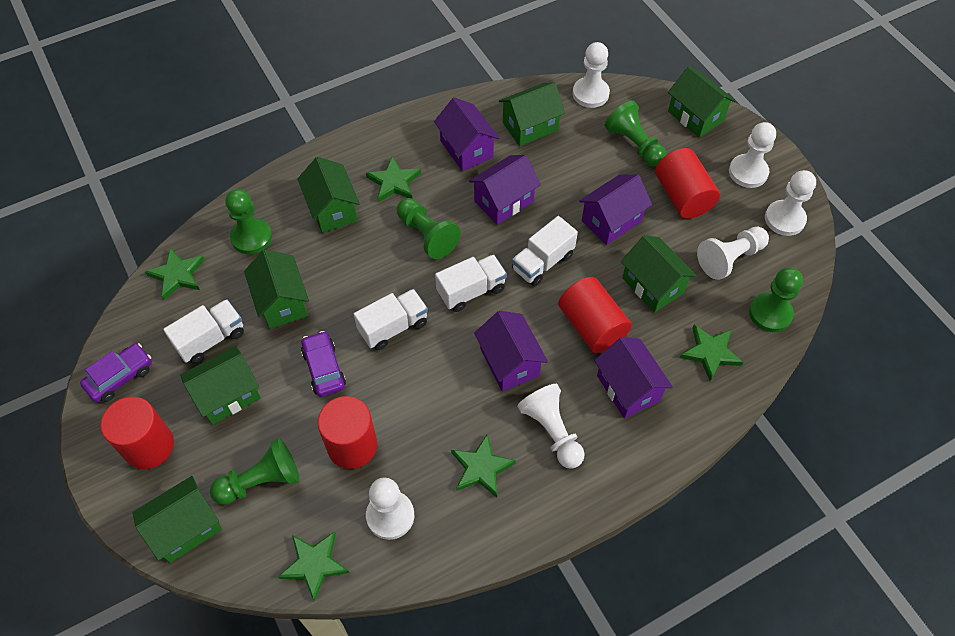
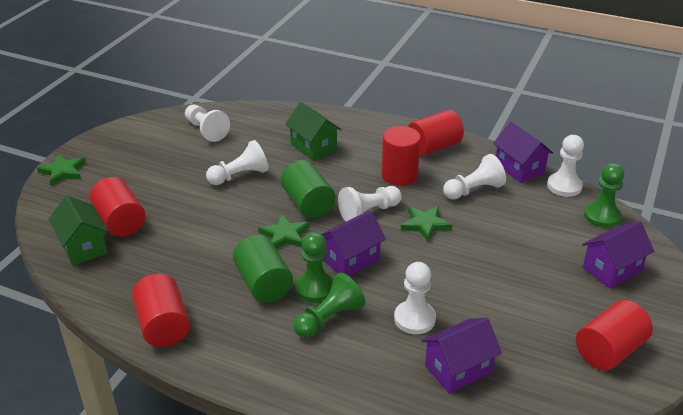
green cylinder: none = 0 -> [233,235,293,303] [281,160,336,218] = 2
green house: [132,476,222,563] [180,346,261,425] [244,250,309,329] [297,157,360,233] [499,82,565,146] [621,235,697,312] [668,66,736,138] = 7 -> [49,195,108,266] [285,102,342,160] = 2
green pawn: [210,438,299,505] [225,189,272,254] [397,198,461,259] [605,100,666,166] [749,267,803,332] = 5 -> [293,273,365,338] [295,232,333,302] [584,163,624,228] = 3
green star: [145,247,205,300] [278,531,349,602] [366,156,421,202] [451,433,516,498] [680,325,743,381] = 5 -> [37,154,86,186] [258,214,310,249] [401,206,452,241] = 3
purple car: [80,343,152,402] [301,331,346,397] = 2 -> none = 0
purple house: [434,97,499,171] [469,155,541,225] [474,311,548,391] [579,174,652,245] [594,337,673,419] = 5 -> [321,211,386,276] [421,318,502,394] [493,122,553,183] [582,221,654,289] = 4
red cylinder: [100,397,174,469] [318,396,377,469] [558,277,632,353] [655,148,720,219] = 4 -> [90,177,145,237] [132,273,190,347] [381,126,421,186] [408,110,464,156] [576,300,653,371] = 5
white truck: [163,299,244,364] [354,289,428,350] [435,255,507,312] [512,216,578,286] = 4 -> none = 0

